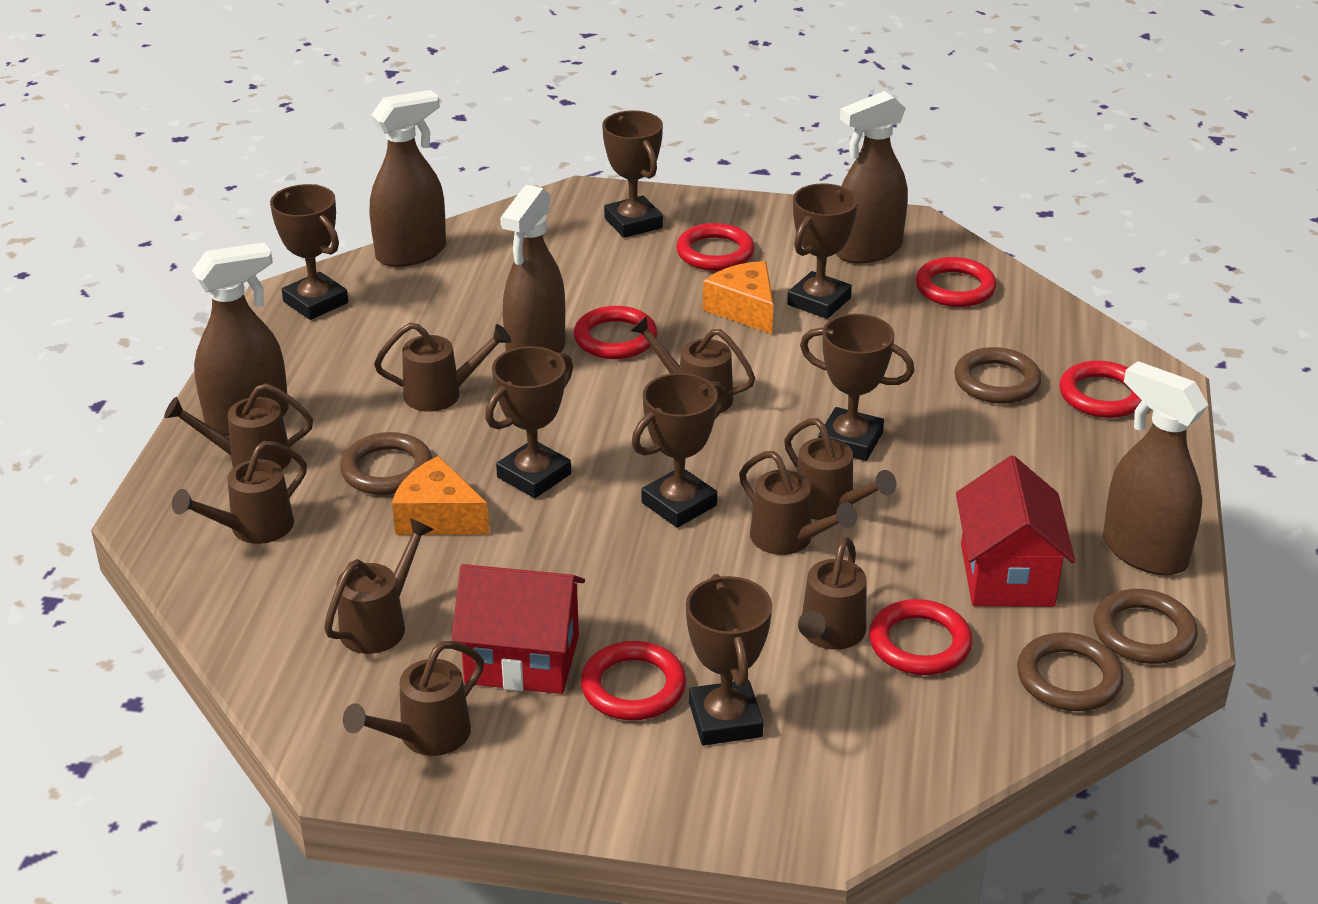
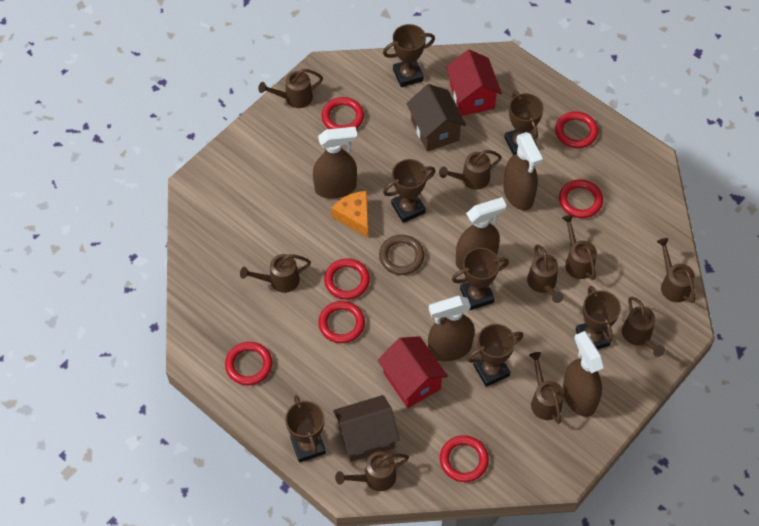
brown house: none = 0 -> [333,395,399,462] [406,84,466,151] = 2
brown ring: [340,432,433,495] [954,347,1042,404] [1017,632,1124,711] [1094,589,1198,664] = 4 -> [379,235,424,275] = 1
orange cheese: [392,456,489,535] [703,261,773,334] = 2 -> [331,191,368,238] = 1
red ring: [574,306,657,359] [581,641,686,720] [676,223,755,271] [869,599,973,675] [915,257,997,307] [1059,360,1142,418] = 6 -> [225,342,272,385] [318,301,365,343] [322,97,364,129] [324,258,370,300] [440,435,489,482] [555,111,598,148] [559,179,603,218] = 7

